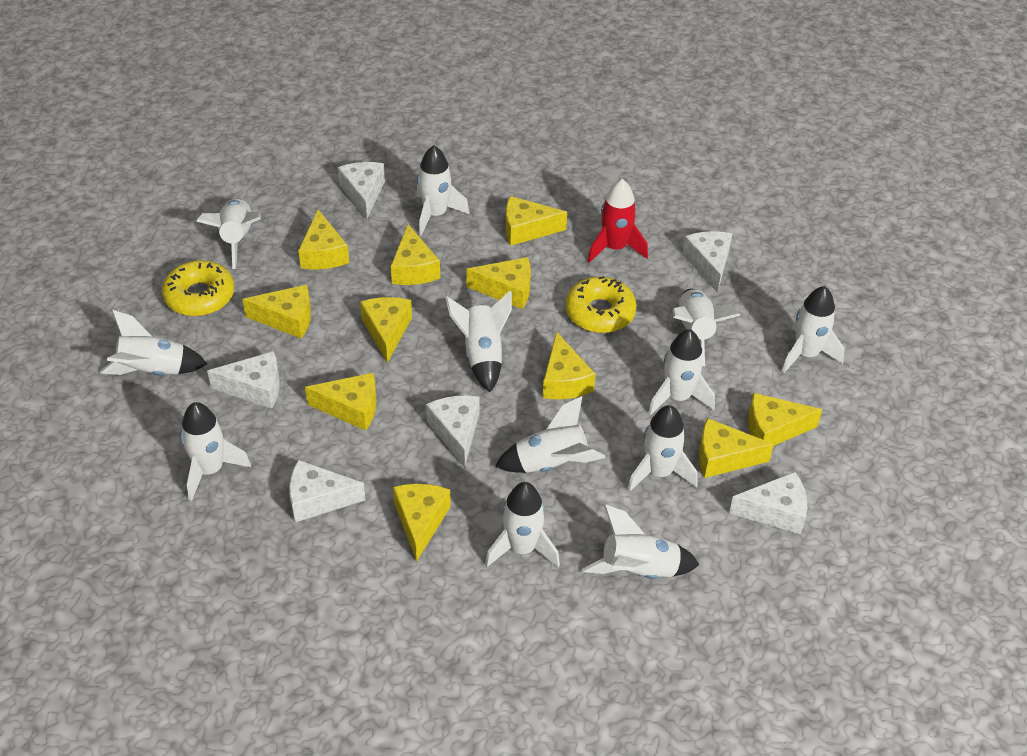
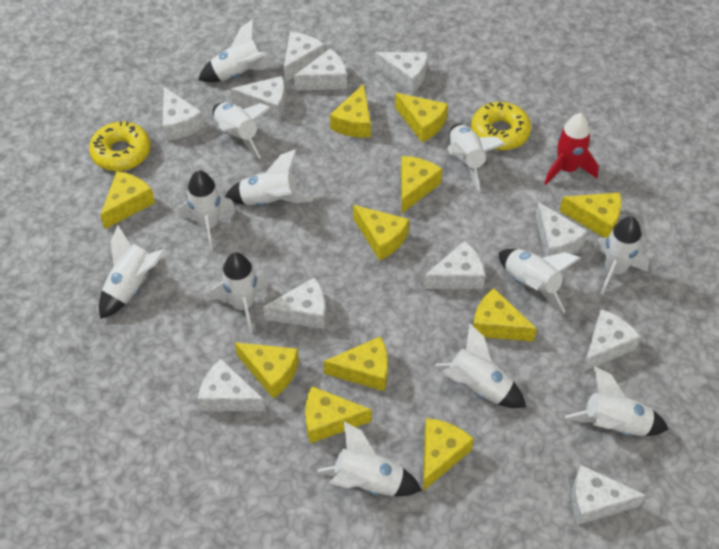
white cheese: [207,351,280,409] [289,460,366,522] [338,162,385,219] [426,395,479,467] [682,231,732,292] [729,472,807,534] = 6 -> [162,87,205,141] [198,359,266,411] [231,76,286,120] [263,277,326,329] [284,32,325,83] [294,48,347,91] [375,52,428,94] [423,241,485,289] [535,202,588,257] [572,465,646,525] [582,309,641,372] = 11

